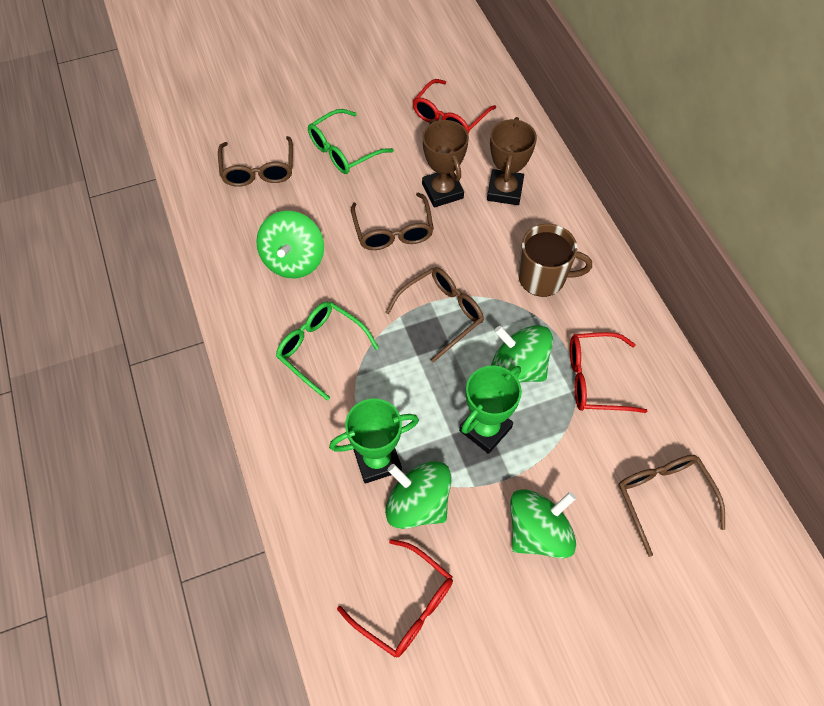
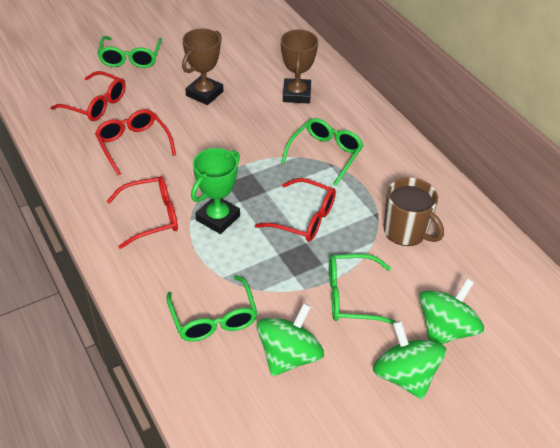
brown glasses: [218,136,293,187] [351,192,434,250] [385,267,484,363] [618,455,725,557] = 4 -> none = 0
green glasses: [276,302,379,401] [308,109,394,174] = 2 -> [98,36,162,68] [166,275,257,341] [281,118,363,186] [329,254,397,325] = 4
green spinning top: [256,211,324,278] [385,461,452,529] [491,325,553,382] [510,489,576,559] = 4 -> [256,303,324,376] [373,321,446,399] [419,278,484,344] = 3
green trophy: [329,399,419,484] [459,366,522,454] = 2 -> [191,148,240,234] = 1
red glasses: [337,539,453,657] [413,79,496,134] [570,332,647,413] = 3 -> [50,71,126,121] [95,109,176,175] [107,176,178,249] [255,178,336,242] = 4

